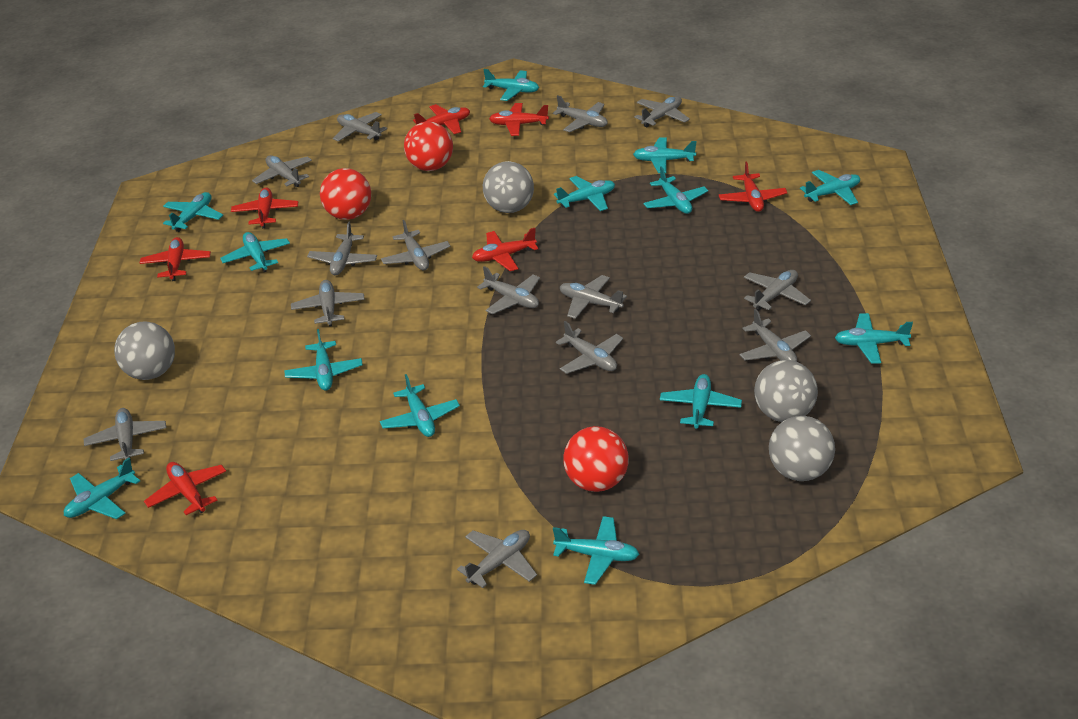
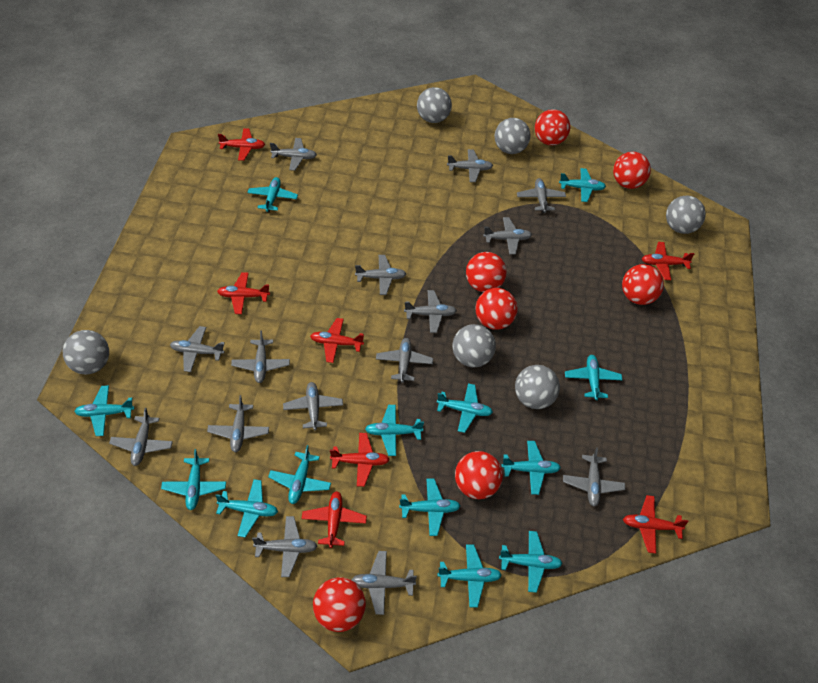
grey ball: [114,322,175,380] [483,161,534,213] [754,360,818,422] [769,416,835,481] = 4 -> [63,330,109,374] [417,87,452,123] [452,324,496,368] [495,118,530,154] [515,365,560,409] [666,195,706,234] = 6
grey plane: [84,408,166,461] [252,155,312,187] [291,280,365,327] [307,221,377,275] [333,112,387,142] [381,220,451,270] [457,530,537,588] [477,266,540,314] [553,95,608,132] [556,321,623,374] [560,275,627,319] [634,96,690,127] [740,309,811,362] [744,270,811,310] = 14 -> [109,408,173,466] [170,326,225,372] [207,395,269,452] [231,331,290,383] [252,516,317,577] [270,138,317,171] [283,382,343,430] [352,551,417,615] [355,255,406,295] [376,338,433,383] [404,290,457,333] [447,149,493,182] [483,217,532,255] [517,178,566,213] [563,447,625,506] = 15
red ball: [320,168,371,220] [404,122,453,171] [563,426,629,492] = 3 -> [313,577,366,632] [455,451,503,499] [466,252,507,292] [475,288,517,330] [535,109,570,146] [613,152,651,189] [622,264,664,305] = 7

